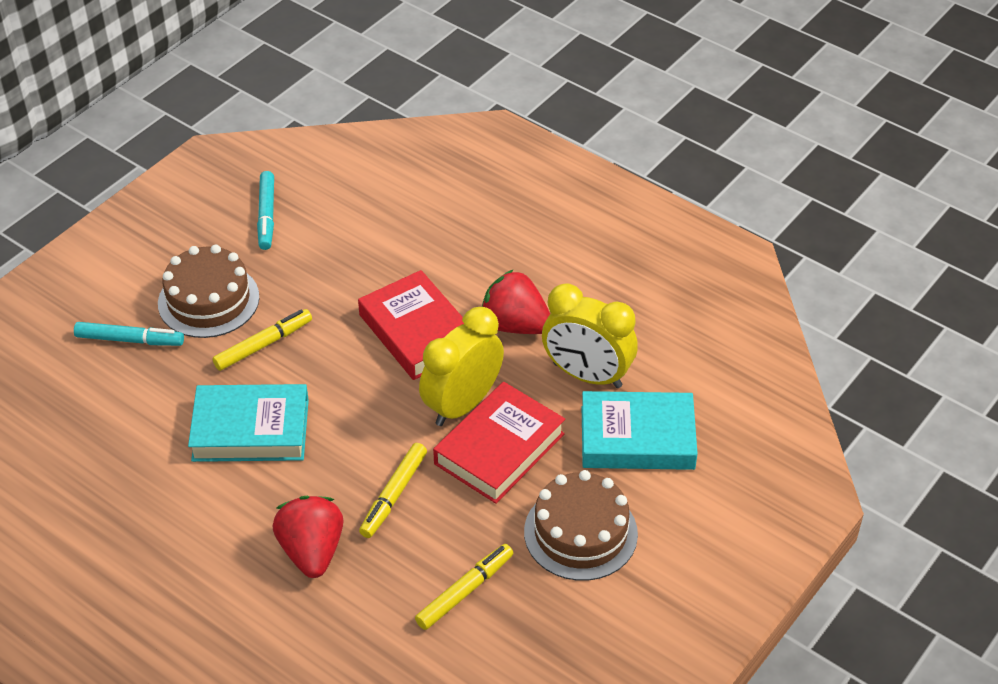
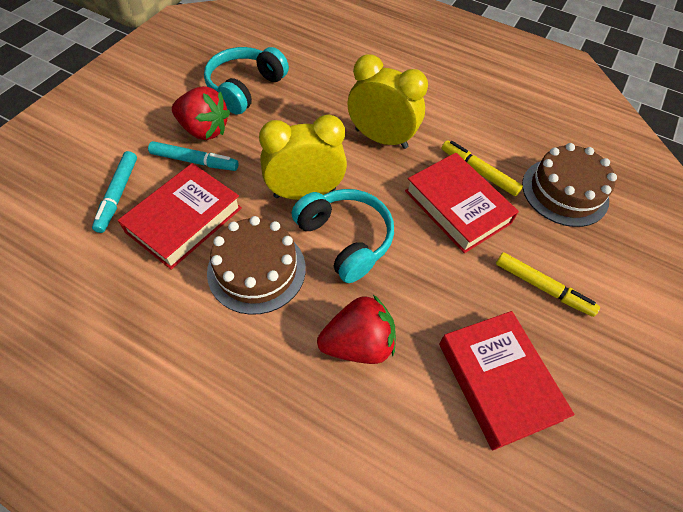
red book: [358,270,464,380] [433,382,565,504] = 2 -> [118,163,242,270] [405,153,519,253] [439,311,575,450] = 3
turquoise book: [188,384,309,462] [582,391,698,470] = 2 -> none = 0
turquoise headphones: none = 0 -> [204,47,289,115] [292,189,394,283] = 2
yellow marker: [212,309,312,371] [359,443,427,538] [415,544,513,630] = 3 -> [441,140,523,196] [496,252,600,317] = 2

